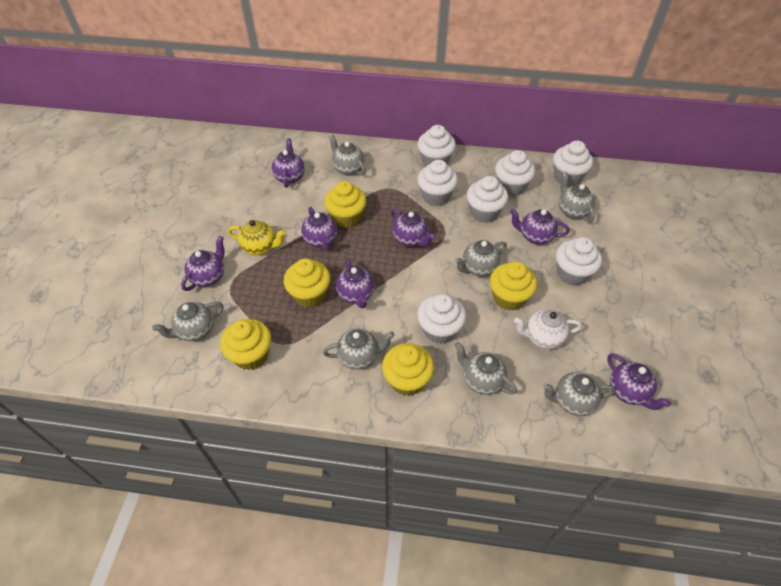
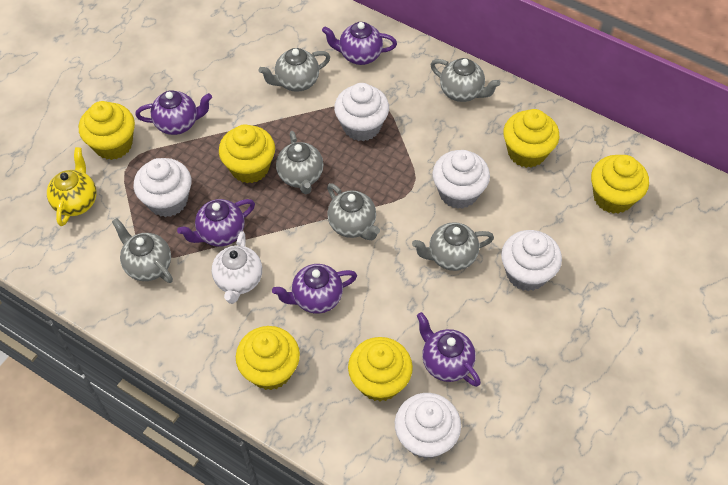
grey teapot: [152,302,224,341] [323,329,394,370] [329,134,366,176] [455,240,507,276] [455,342,517,395] [543,372,615,416] [559,172,595,222] = 7 -> [112,218,173,283] [259,48,330,92] [276,131,323,194] [327,183,380,240] [412,222,494,271] [430,58,500,102] = 6
purple teapot: [181,236,225,291] [272,138,305,188] [301,207,337,250] [336,258,375,308] [391,209,434,247] [510,209,570,245] [607,353,671,410] = 7 -> [135,90,212,135] [177,199,255,247] [272,264,357,314] [322,22,397,65] [417,312,481,387] = 5
white cupcake: [417,125,456,166] [417,160,458,206] [417,294,466,344] [466,176,508,223] [495,150,535,196] [553,140,593,186] [556,237,602,286] = 7 -> [134,158,192,217] [334,83,389,141] [395,393,461,459] [433,150,490,209] [501,230,562,291] = 5
yellow cupcake: [220,319,271,370] [284,259,331,308] [325,181,366,228] [382,343,434,396] [490,262,537,310] = 5 -> [79,101,135,160] [219,124,275,183] [236,326,300,390] [348,337,413,402] [503,109,559,168] [591,155,649,214] = 6

